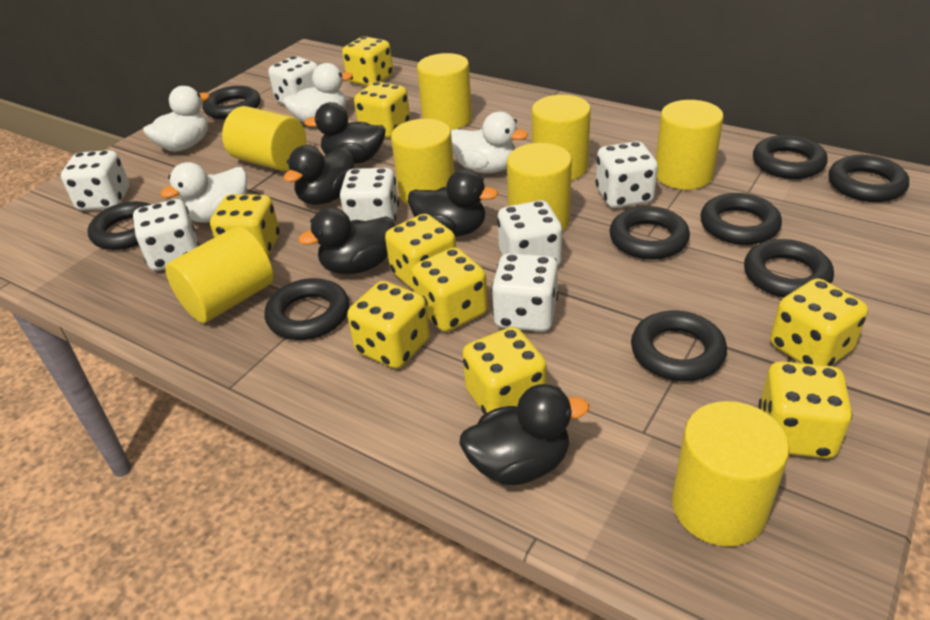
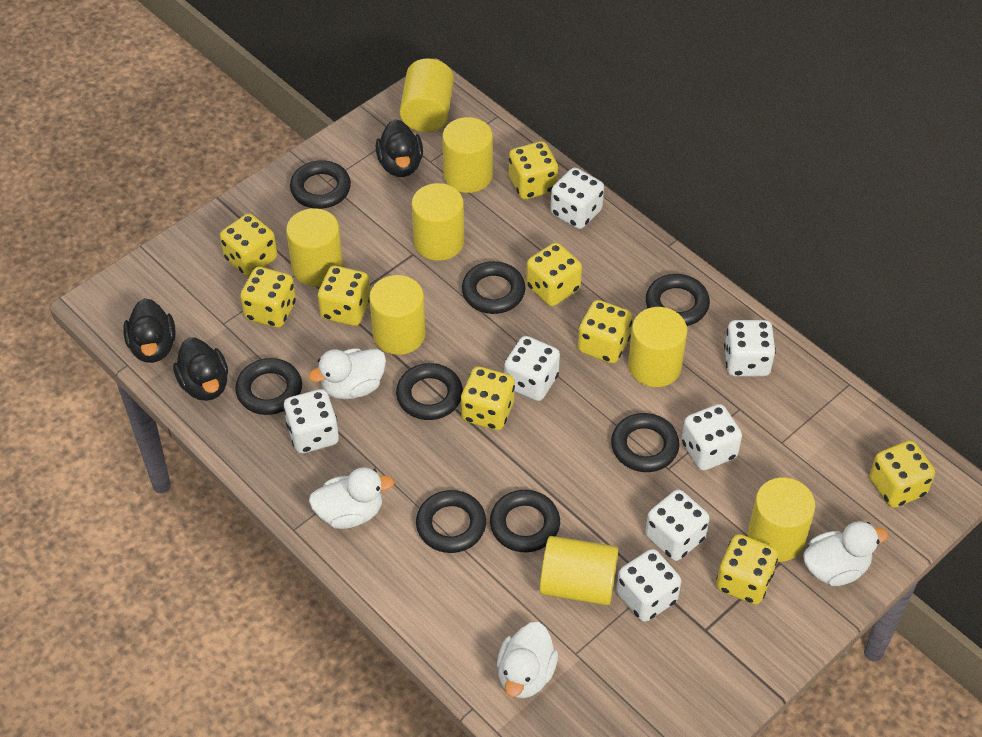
black duck: [284,145,354,205] [298,207,395,274] [304,102,386,164] [408,169,498,237] [459,384,589,485] = 5 -> [123,298,176,363] [173,337,228,401] [376,119,423,177] = 3
black ring: [88,201,152,250] [202,86,260,120] [264,278,349,340] [609,206,690,259] [631,311,727,381] [700,193,782,245] [744,239,834,298] [753,135,828,179] [829,155,909,202] = 9 -> [235,358,302,415] [290,160,351,209] [396,363,463,420] [416,490,486,553] [462,261,526,314] [490,490,560,552] [611,413,680,472] [646,274,710,326] = 8

